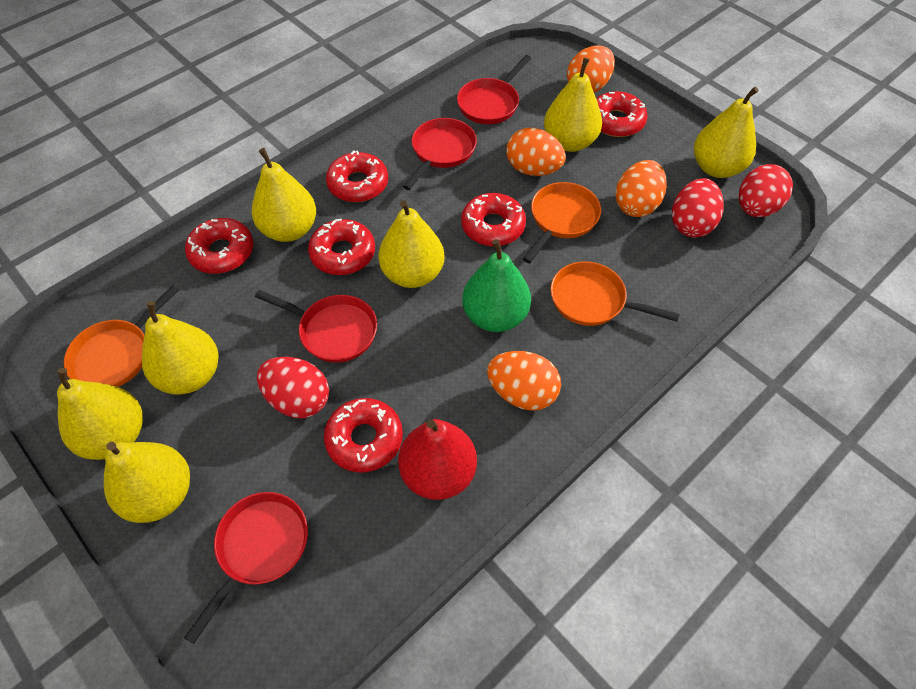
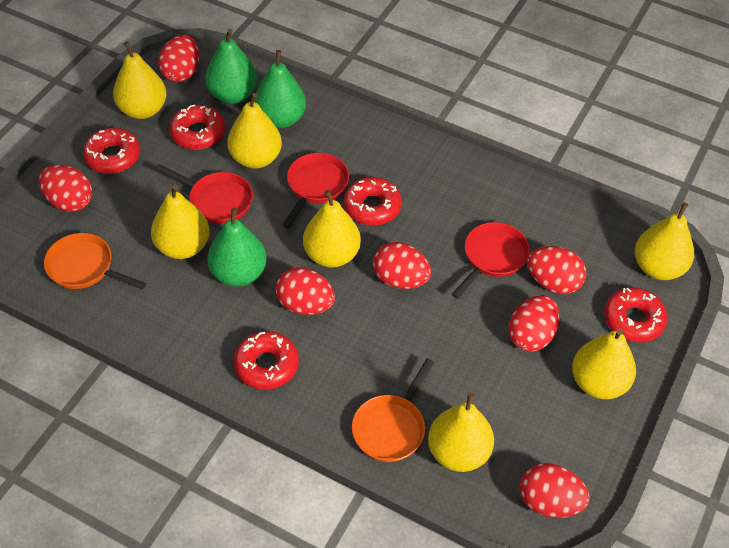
green pear: [462,239,531,332] = 1 -> [205,29,257,104] [207,207,267,287] [254,50,306,128] = 3
orange egg: [487,351,561,411] [507,128,566,176] [567,46,615,93] [615,160,667,217] = 4 -> none = 0
orange pan: [64,285,179,387] [523,182,601,263] [550,261,680,326] = 3 -> [44,233,146,290] [352,359,434,462] = 2
red donut: [185,218,253,274] [308,219,375,275] [324,398,403,473] [326,150,388,202] [461,193,526,246] [596,91,648,137] = 6 -> [83,128,140,174] [170,105,225,150] [234,331,299,390] [344,177,402,225] [604,287,668,342] = 5
red egg: [257,357,329,418] [672,178,724,237] [739,164,793,217] = 3 -> [38,165,92,212] [158,35,200,82] [276,267,335,315] [373,242,431,289] [508,295,560,352] [520,463,590,518] [527,246,586,294] = 7
red pan: [184,492,308,644] [255,290,377,363] [403,118,477,190] [457,55,531,124] = 4 -> [155,164,253,224] [282,153,349,228] [452,222,530,299] = 3
red pear: [398,419,477,500] = 1 -> none = 0

